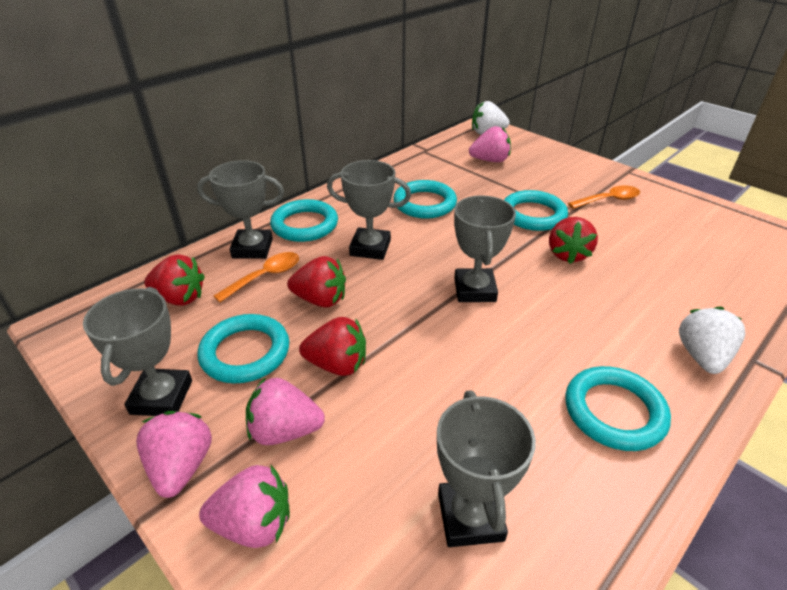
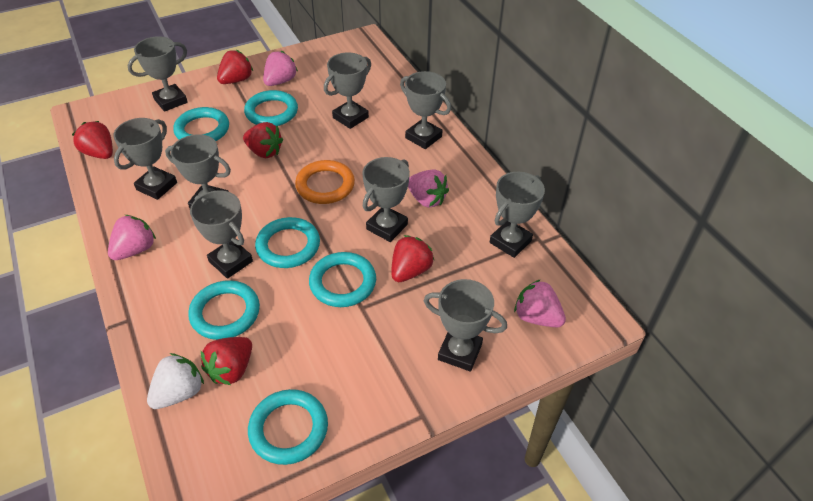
grey trophy: [83,287,192,416] [197,160,284,259] [327,160,411,260] [437,391,536,547] [454,195,516,302] = 5 -> [113,118,177,200] [127,36,188,112] [165,134,231,208] [190,191,253,279] [324,53,371,129] [362,157,410,242] [400,71,451,149] [424,279,507,372] [490,172,545,258] = 9
orange ring: none = 0 -> [295,160,355,204] = 1
orange spoon: [214,252,299,302] [568,185,640,209] = 2 -> none = 0
red strawberry: [144,254,205,306] [287,256,346,308] [299,317,366,376] [549,217,598,264] = 4 -> [72,121,113,159] [201,337,252,385] [217,50,253,84] [243,122,283,158] [391,235,434,282] = 5
turquoise ring: [198,314,289,384] [270,199,338,242] [393,180,457,219] [504,190,568,231] [566,366,671,451] = 5 -> [173,107,229,141] [188,280,260,340] [244,90,298,126] [248,389,328,465] [255,217,320,268] [309,252,376,307] = 6
white strawberry: [472,101,510,135] [679,307,745,374] = 2 -> [147,353,204,409] = 1

